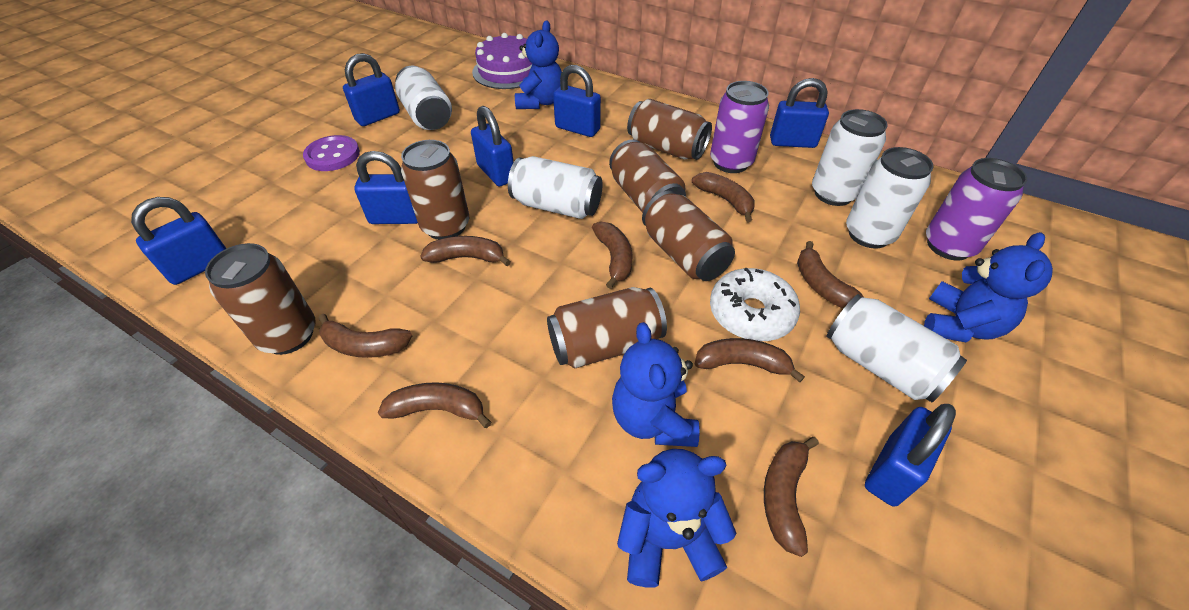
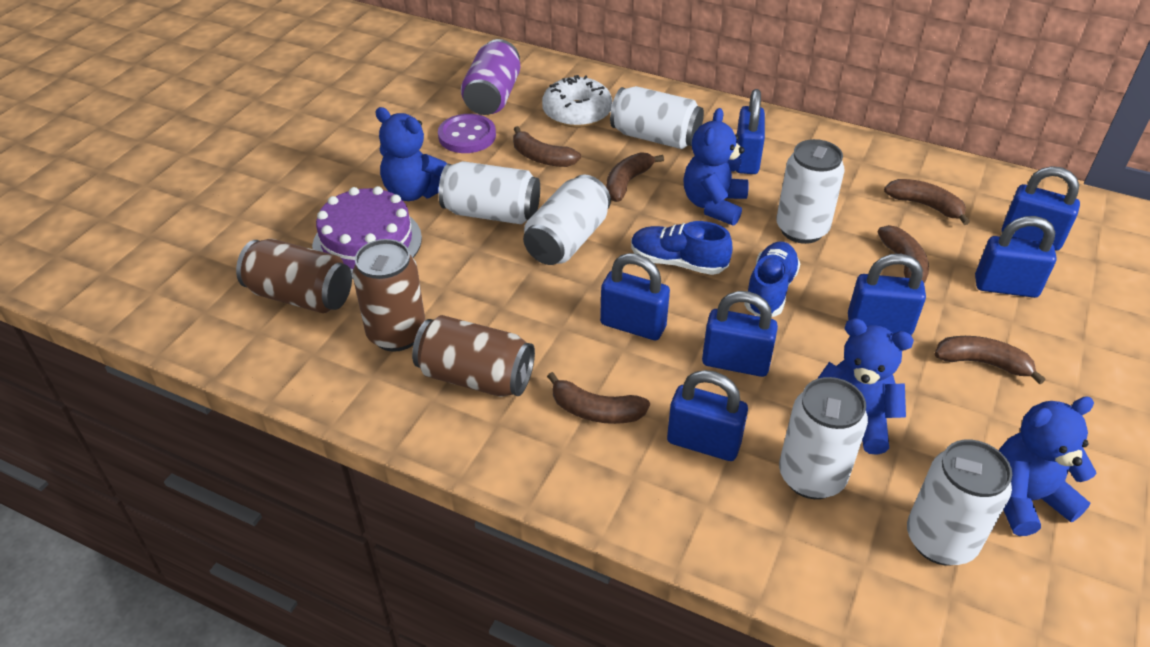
blue shoe: none = 0 -> [631,221,732,275] [744,242,800,317] = 2
brown banana: [318,314,412,358] [378,382,491,428] [420,236,511,266] [592,222,633,289] [692,172,755,222] [695,338,805,382] [764,437,819,557] [797,241,864,309] = 8 -> [513,126,581,167] [547,372,650,424] [606,152,664,202] [878,225,929,283] [884,179,970,225] [935,336,1046,384] = 6
brown can: [205,243,315,355] [401,140,469,240] [547,287,667,368] [609,139,686,213] [627,99,712,160] [642,191,735,281] = 6 -> [236,239,352,313] [352,239,425,352] [412,315,535,397] = 3
purple can: [710,81,769,173] [926,158,1027,260] = 2 -> [461,39,520,115] = 1
white can: [395,66,452,130] [508,156,603,219] [812,109,888,206] [826,294,967,402] [846,147,934,249] = 5 -> [438,161,540,224] [523,174,611,265] [610,86,704,149] [776,139,845,244] [779,377,868,499] [907,440,1012,565] = 6

